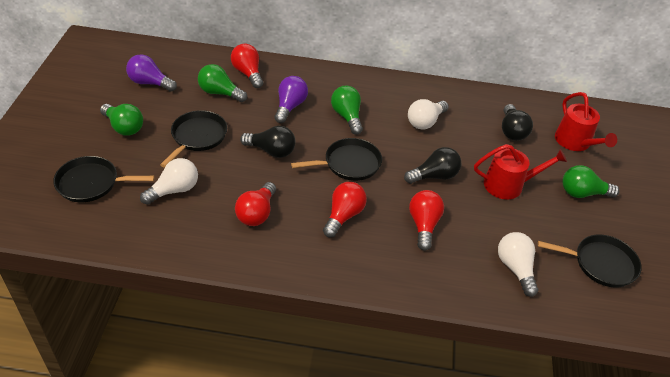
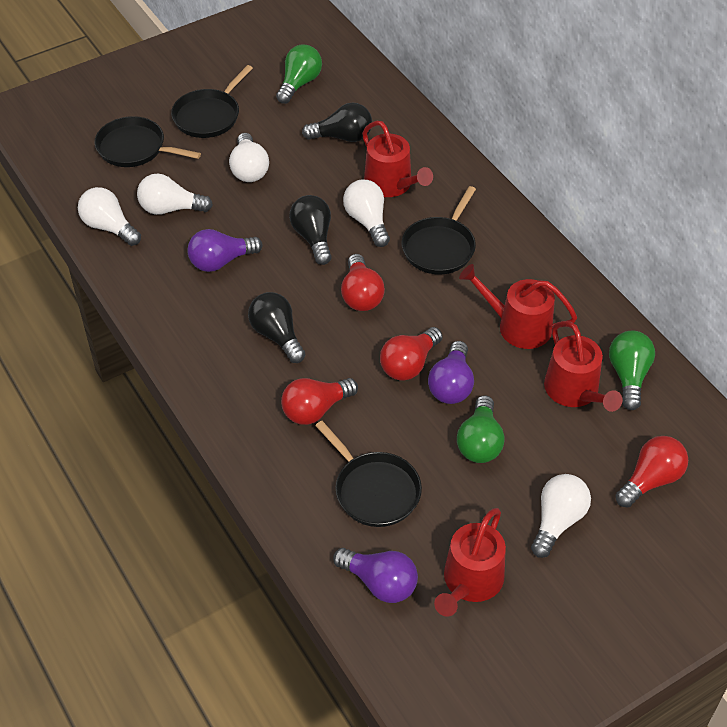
green light bulb: [100,104,143,136] [198,64,247,102] [331,86,363,135] [562,165,619,198] = 4 -> [276,44,322,104] [457,395,505,463] [609,331,655,410] = 3
purple light bulb: [126,54,177,92] [274,76,308,123] = 2 -> [187,229,262,272] [333,548,418,603] [428,341,474,404] = 3
red watering can: [474,144,567,200] [555,92,617,151] = 2 -> [362,121,433,197] [434,508,506,617] [459,264,577,349] [544,321,623,412] = 4
white light bulb: [140,158,198,205] [408,99,449,129] [498,232,539,297] = 3 -> [78,187,141,246] [137,174,213,215] [229,133,269,182] [343,179,390,247] [531,474,591,558] = 5

